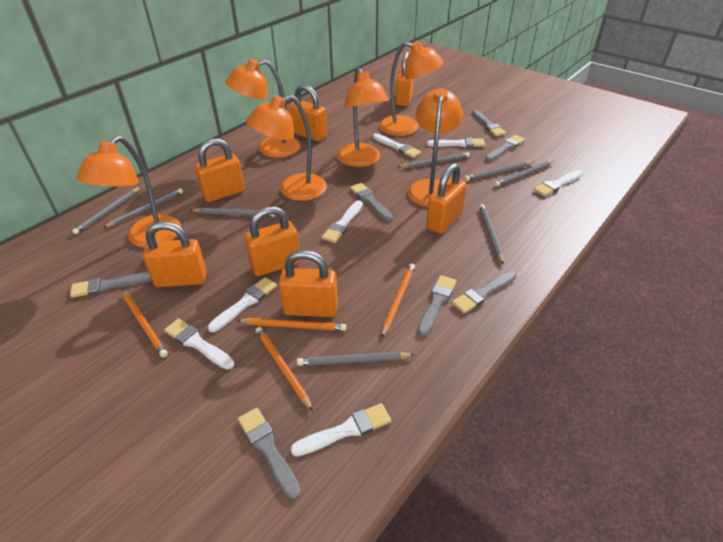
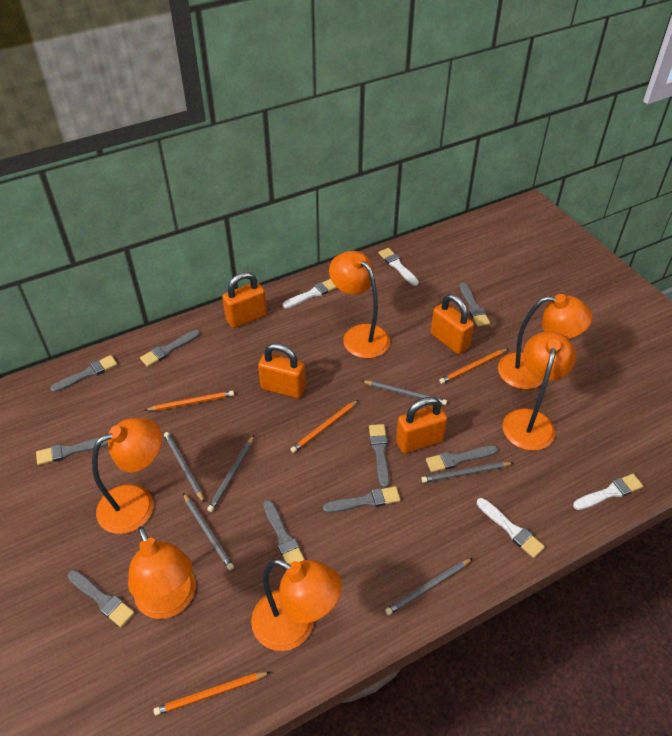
grey brush: [70,272,152,298] [238,408,301,499] [350,183,393,221] [418,275,456,336] [452,271,516,313] [472,109,506,137] [485,135,525,161] = 7 -> [36,437,108,465] [50,355,117,393] [67,570,135,627] [140,330,200,367] [263,500,305,564] [323,486,401,513] [369,424,389,488] [426,445,498,472] [459,282,490,327] = 9
grey pencil: [72,187,141,235] [103,188,183,228] [191,208,275,217] [297,352,415,366] [399,152,470,168] [465,161,533,181] [479,204,504,265] [495,161,554,186] = 8 -> [164,432,205,503] [183,493,234,570] [207,436,254,512] [362,380,447,405] [385,558,473,615] [421,462,513,483] = 6
orange padlock: [143,221,207,287] [195,138,245,202] [244,206,301,276] [279,250,338,317] [289,84,327,141] [395,51,414,106] [426,163,467,234] = 7 -> [222,272,267,328] [258,343,306,398] [396,397,447,453] [431,294,474,354] = 4
white brush: [164,318,234,369] [208,277,277,332] [290,403,391,456] [322,200,363,243] [373,133,421,158] [427,138,485,147] [533,170,583,196] = 7 -> [282,279,337,309] [378,248,419,286] [477,498,545,558] [573,474,643,510] = 4

